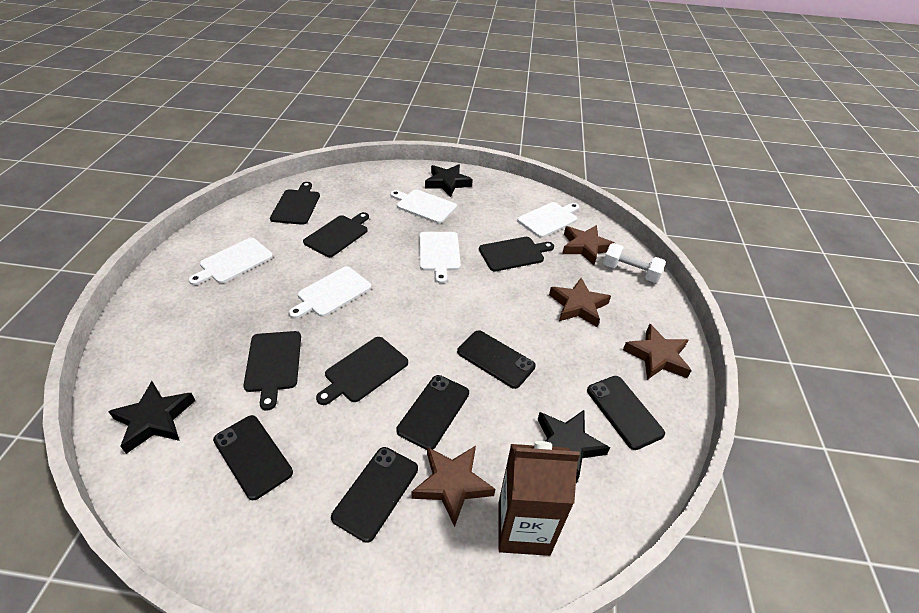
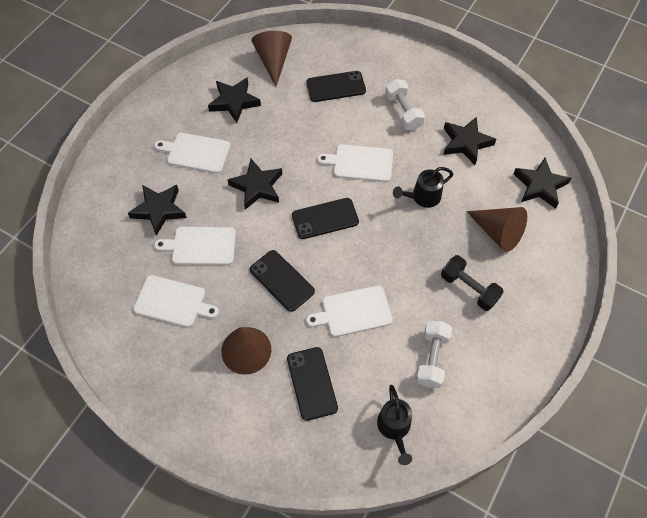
black cutting board: [243,331,301,411] [270,182,320,225] [303,212,369,257] [316,337,408,405] [479,237,554,272] = 5 -> none = 0
black dumbbell: none = 0 -> [441,255,504,311] = 1
black phone: [213,415,293,500] [331,447,418,543] [396,375,469,450] [457,330,536,389] [587,376,665,450] = 5 -> [250,250,315,312] [287,347,338,421] [292,198,359,239] [306,71,366,102] = 4
black star: [108,381,196,454] [425,164,473,197] [538,410,610,483] = 3 -> [128,185,187,236] [208,77,261,123] [227,159,282,210] [443,116,496,165] [513,158,571,209] = 5
black watering can: none = 0 -> [377,385,412,465] [393,167,453,208] = 2
brown carton: [498,441,580,556] = 1 -> none = 0
brown cone: none = 0 -> [221,327,271,375] [252,31,292,86] [466,207,527,252] = 3
brown star: [411,446,495,527] [549,278,611,327] [562,225,615,265] [623,324,692,380] = 4 -> none = 0
white dumbbell: [603,243,666,283] = 1 -> [385,79,425,130] [416,321,452,388] = 2

